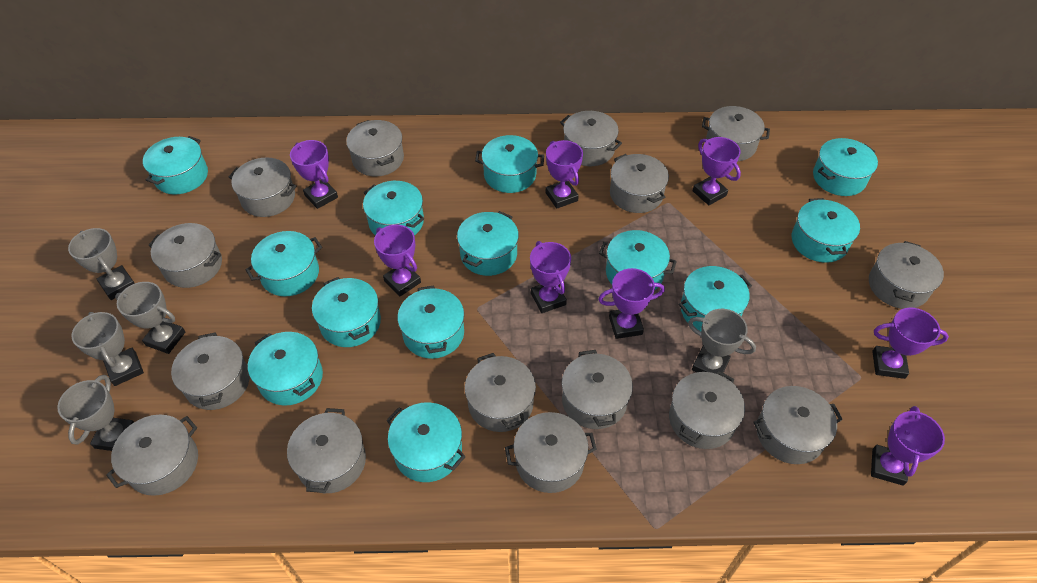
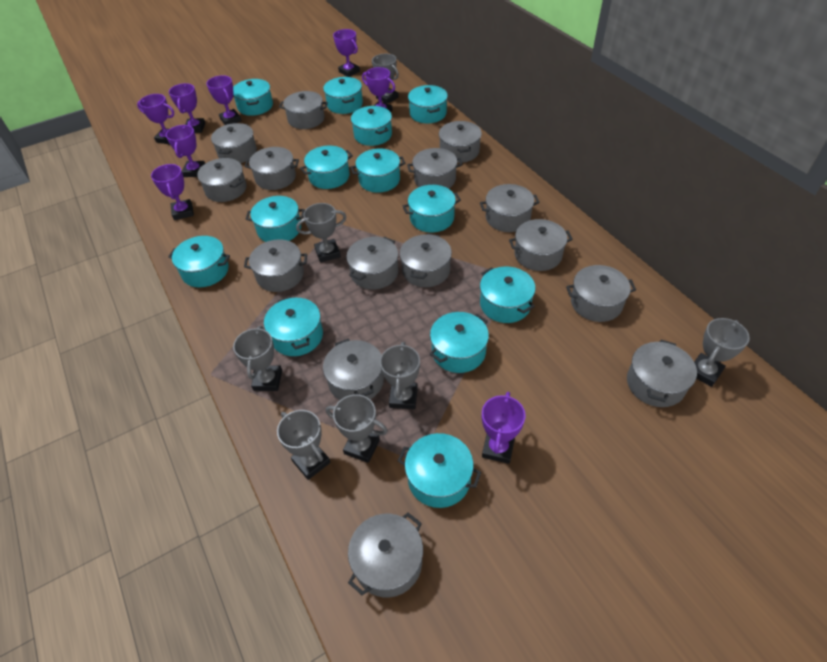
grey trophy: [57,375,134,451] [68,228,135,300] [71,312,144,386] [115,282,185,354] [688,309,756,373] = 5 -> [233,326,282,391] [277,410,331,480] [296,203,346,263] [326,394,388,463] [372,54,399,104] [380,342,420,409] [694,318,750,387] = 7

